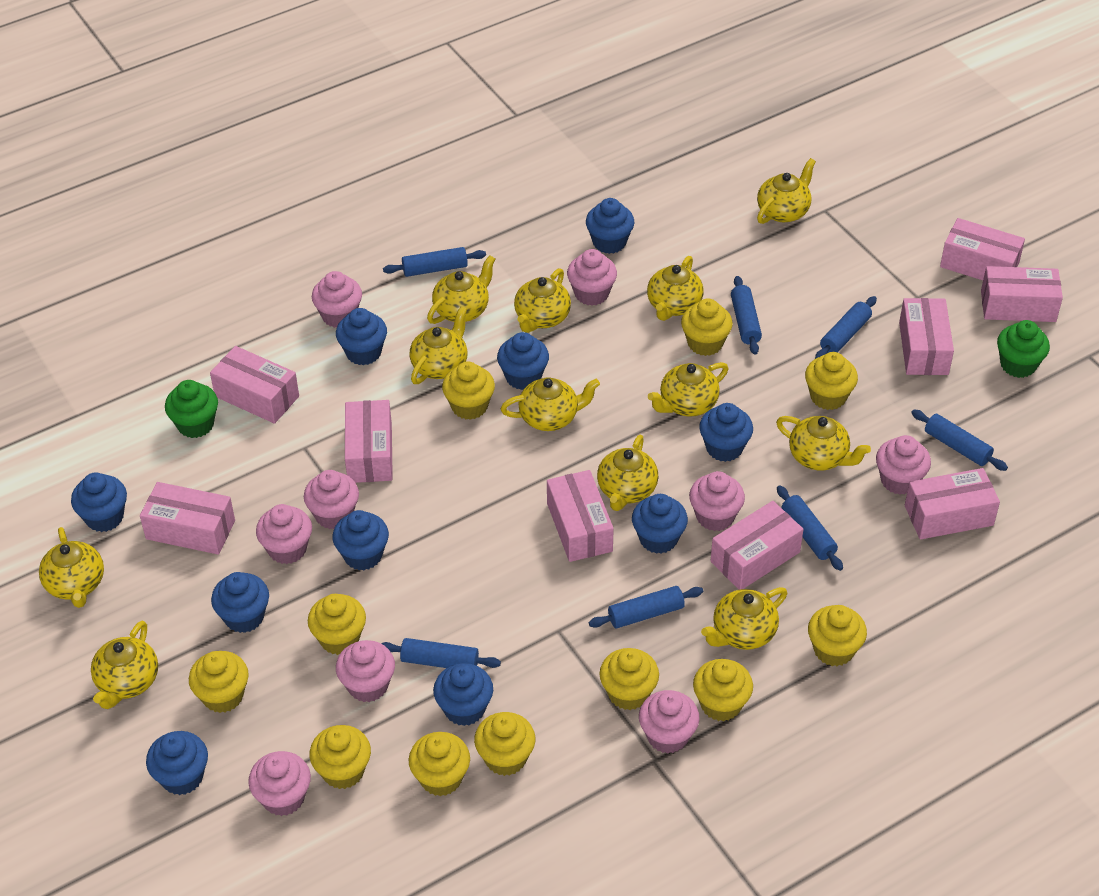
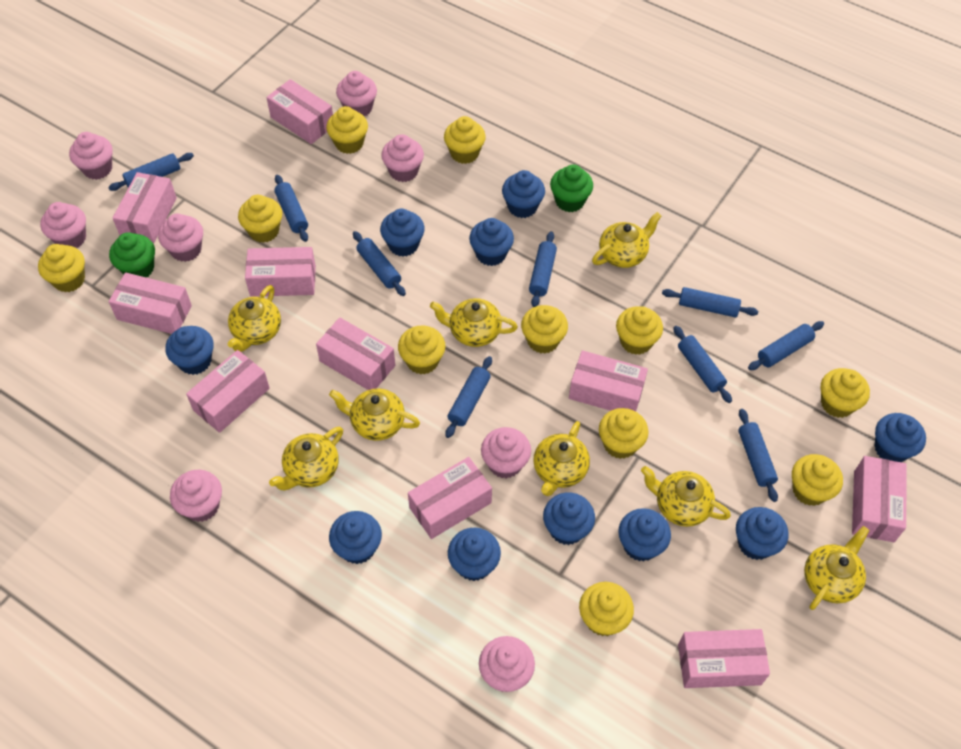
blue rolling pin: [381,638,501,668] [383,247,486,277] [589,586,703,628] [731,276,762,355] [777,485,843,571] [815,296,877,359] [911,409,1008,471] = 7 -> [108,153,194,191] [274,175,308,242] [353,231,406,296] [445,356,492,438] [529,231,557,307] [662,287,758,318] [673,326,732,403] [738,409,778,502] [748,321,824,370] = 9
pink box: [140,482,235,555] [210,346,299,424] [345,400,393,483] [547,470,614,562] [711,501,803,590] [899,298,954,375] [905,468,1000,540] [940,218,1025,280] [981,266,1063,322] = 9 -> [108,273,192,334] [113,172,177,244] [186,350,270,433] [245,247,316,297] [266,79,333,144] [316,317,395,390] [408,457,492,539] [569,350,648,411] [678,629,770,688] [852,456,907,542] = 10
pink cupcake: [248,751,311,816] [256,504,312,564] [304,470,359,529] [312,271,362,328] [336,640,395,702] [567,249,617,306] [639,690,700,754] [689,471,745,531] [876,435,931,495] = 9 -> [40,202,86,248] [69,132,113,180] [158,214,203,262] [170,470,222,522] [336,71,377,117] [381,134,424,182] [479,636,535,692] [481,427,531,478] = 8
yellow teapot: [39,527,104,608] [91,621,158,709] [410,306,467,384] [427,255,495,324] [501,377,600,431] [514,268,571,333] [597,435,659,511] [647,256,704,321] [648,362,728,417] [701,587,787,650] [757,158,816,224] [776,416,871,470] = 12 -> [228,285,281,352] [269,427,343,490] [329,388,420,441] [430,298,518,347] [533,421,590,496] [592,212,661,268] [641,466,731,527] [804,526,869,610] = 8

